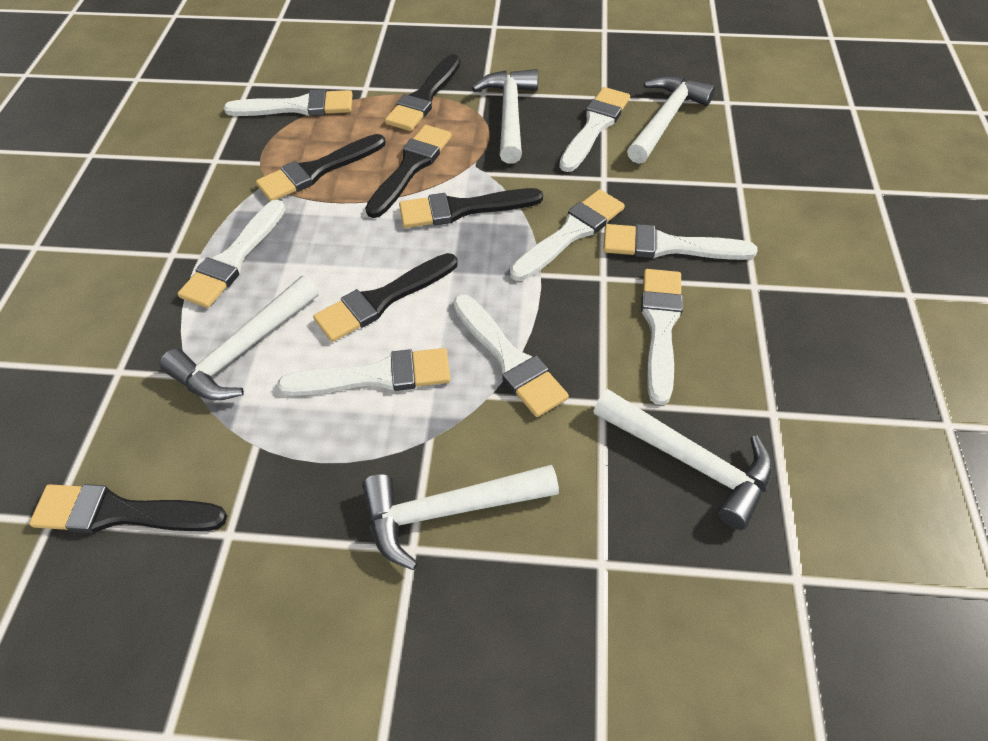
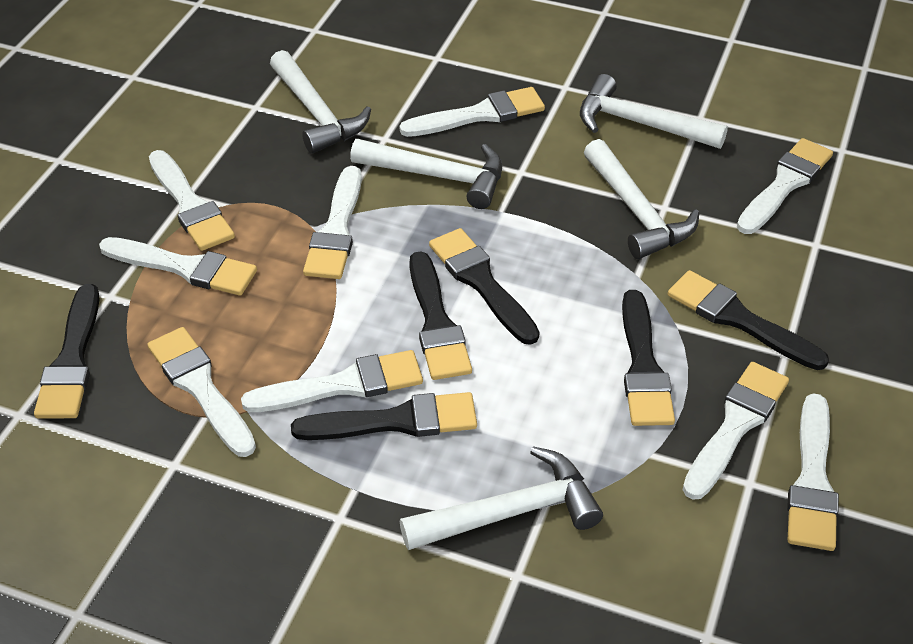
white brush: [177,200,286,308] [224,89,353,116] [278,348,451,396] [453,295,569,417] [510,189,625,281] [559,87,630,172] [603,224,758,260] [641,269,683,405] = 8 -> [99,237,257,296] [147,327,256,457] [149,150,235,251] [241,350,423,412] [303,166,362,279] [399,87,545,137] [683,362,789,500] [737,138,833,234] [787,394,839,551] = 9

